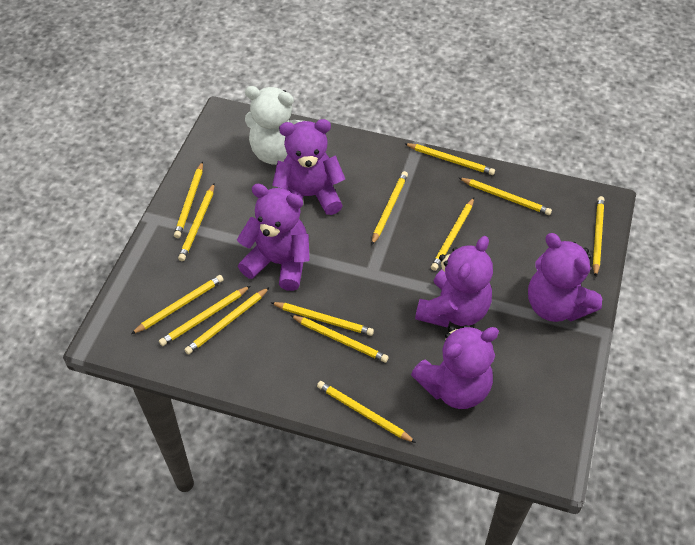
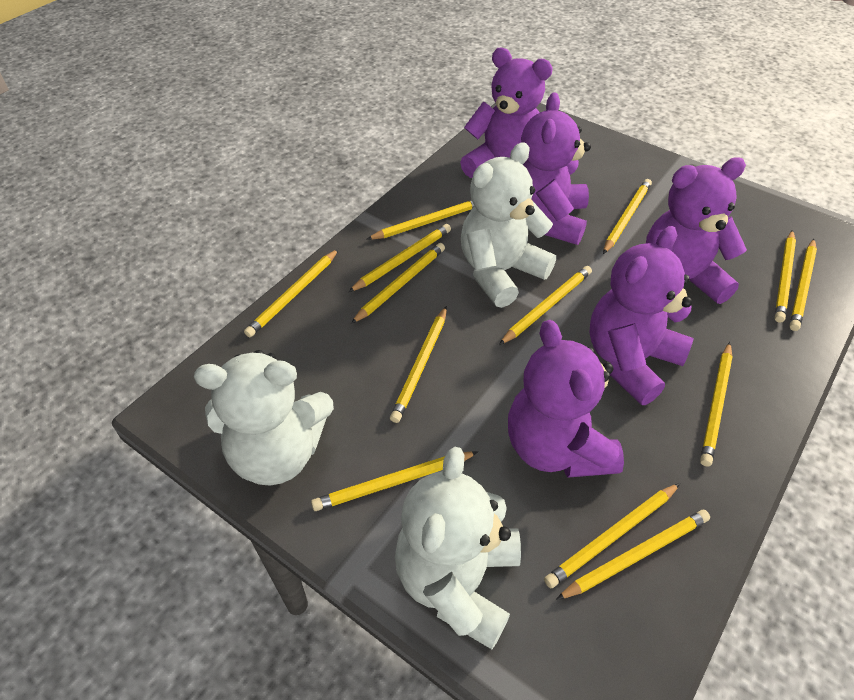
white teddy bear: [245,86,302,165] = 1 -> [194,350,334,486] [395,447,521,649] [461,142,556,308] = 3

